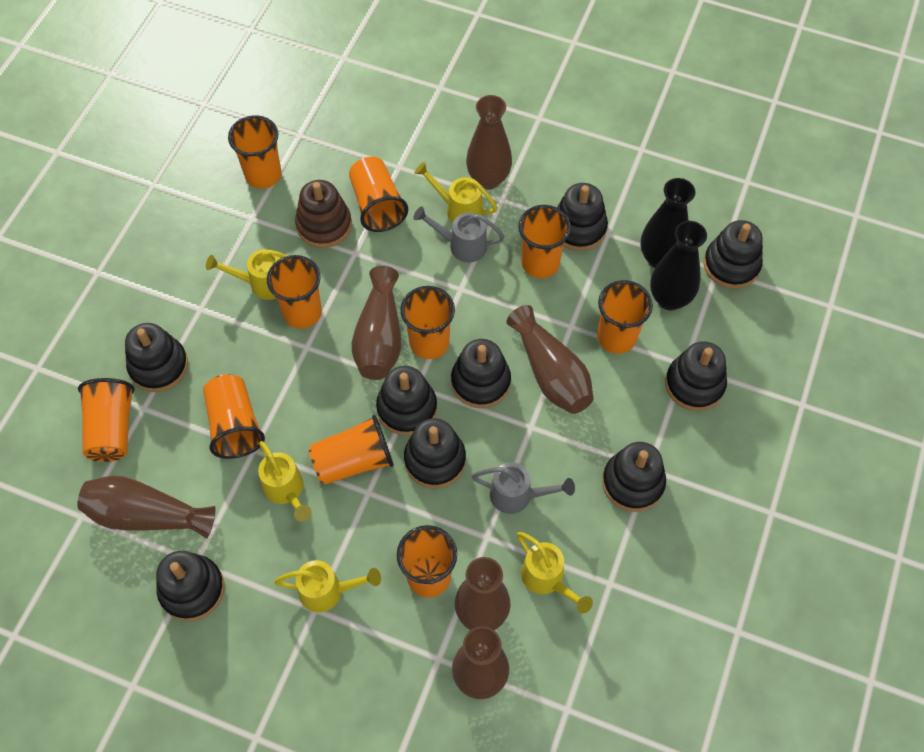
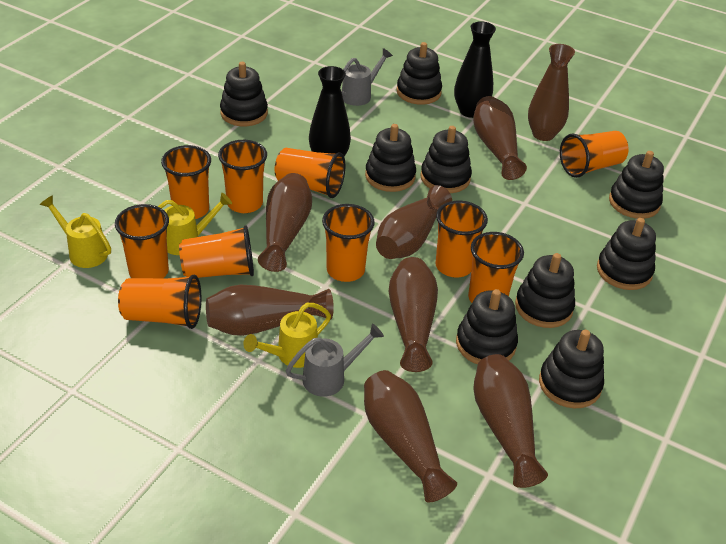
brown stacking toy: [295,180,352,248] = 1 -> none = 0
brown vase: [77,476,216,538] [352,266,401,380] [452,626,509,699] [455,557,511,630] [466,95,512,189] [507,305,594,414] = 6 -> [206,285,334,336] [258,173,312,272] [364,370,457,502] [376,185,452,259] [388,257,438,372] [473,96,527,180] [473,354,548,488] [528,44,575,141] = 8
yellow watering can: [206,249,287,300] [258,441,311,521] [274,560,381,612] [414,162,498,223] [517,532,593,614] = 5 -> [40,195,111,268] [158,193,232,255] [243,303,331,368] = 3

